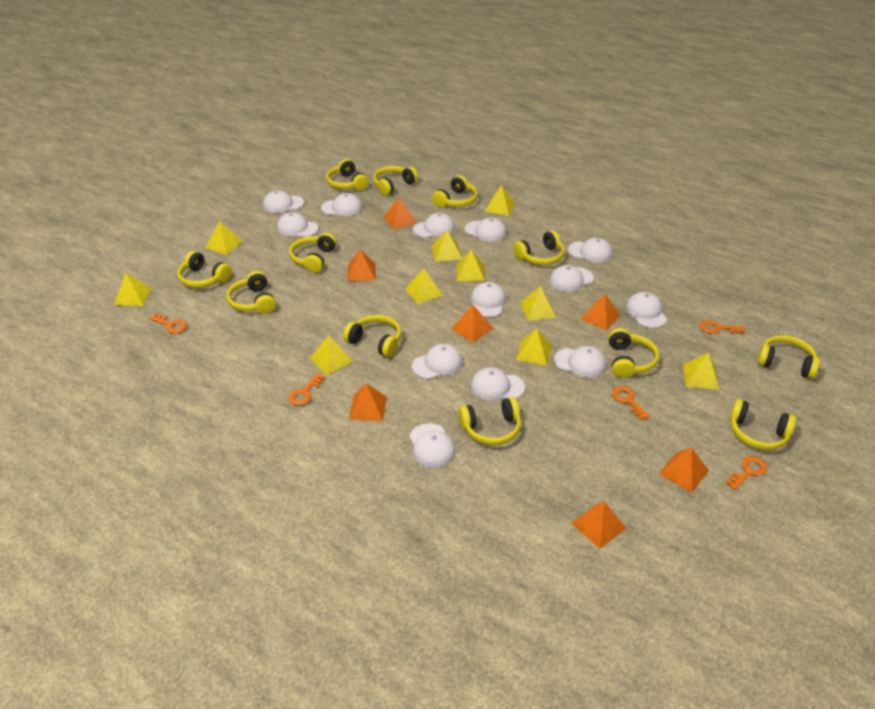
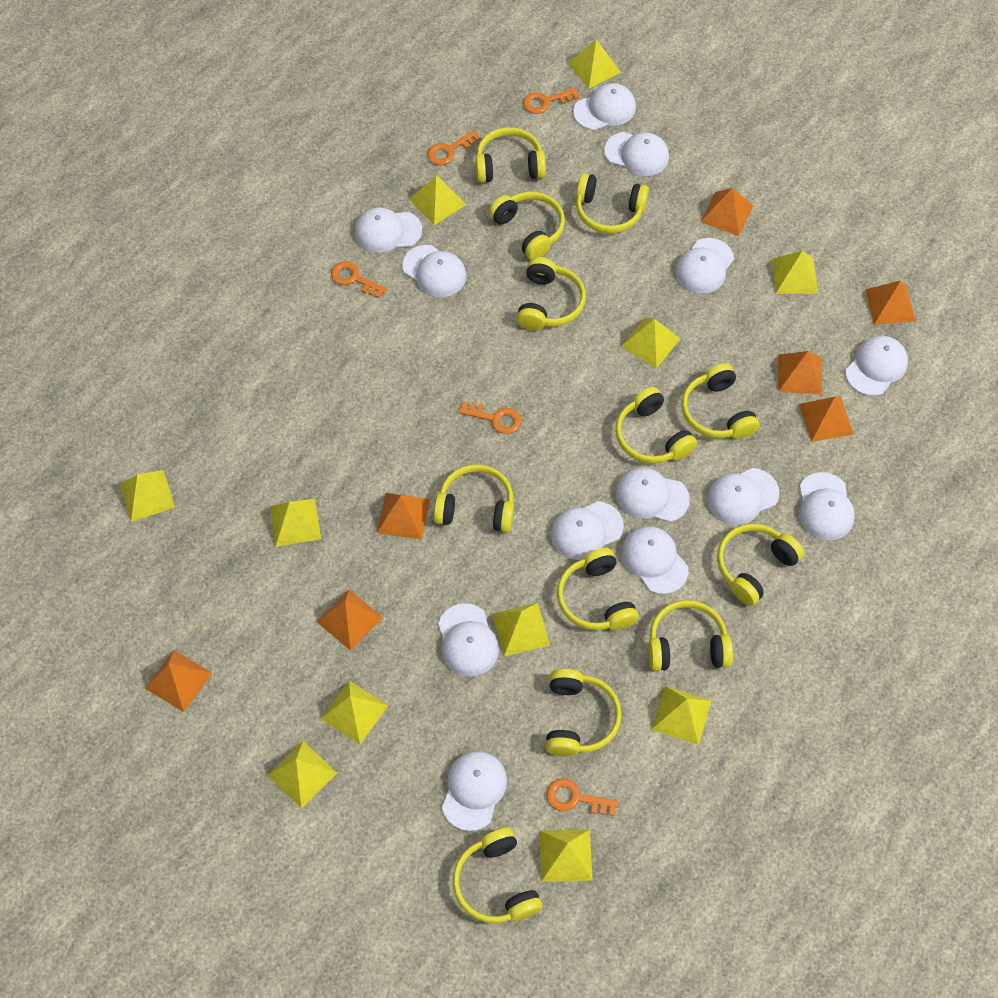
yellow pyramid: [114,273,151,306] [205,222,243,255] [310,336,353,375] [405,269,444,304] [432,230,462,262] [457,249,485,281] [485,185,515,216] [516,328,552,366] [520,286,556,321] [683,353,720,390] = 10 -> [120,470,175,522] [267,741,337,809] [270,499,321,547] [321,681,388,744] [409,176,466,225] [492,603,550,656] [540,830,592,882] [567,39,621,88] [621,318,680,369] [651,686,711,745] [772,251,818,294] = 11

